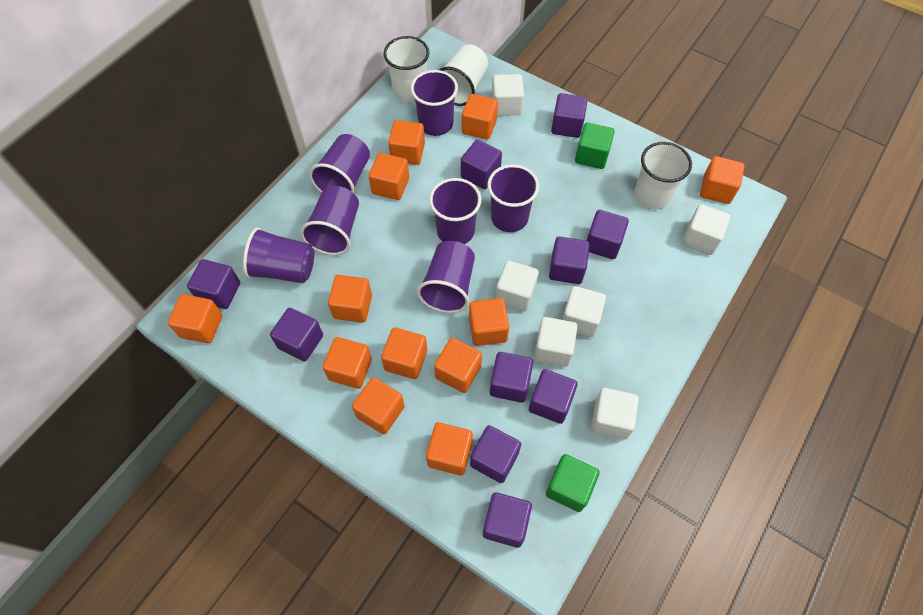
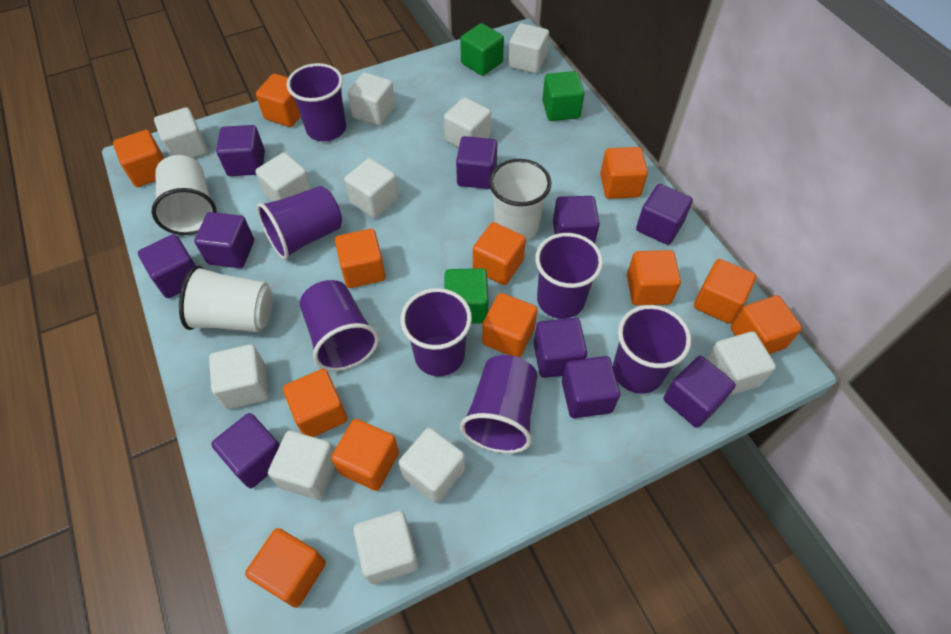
green cube: [546,454,600,512] [575,123,614,169] = 2 -> [444,268,488,324] [460,23,504,76] [542,71,585,121] = 3
white cube: [492,74,524,116] [495,261,539,311] [534,317,578,367] [562,286,606,337] [591,388,639,440] [682,204,731,255] = 6 -> [154,107,208,158] [209,344,269,409] [255,152,312,202] [268,431,335,500] [344,158,399,218] [348,72,395,126] [353,511,418,584] [398,428,465,503] [444,97,491,148] [508,23,549,74] [706,331,776,396] = 11

